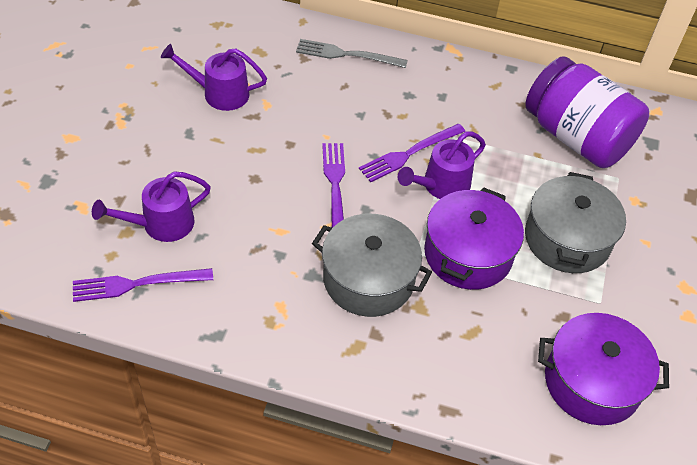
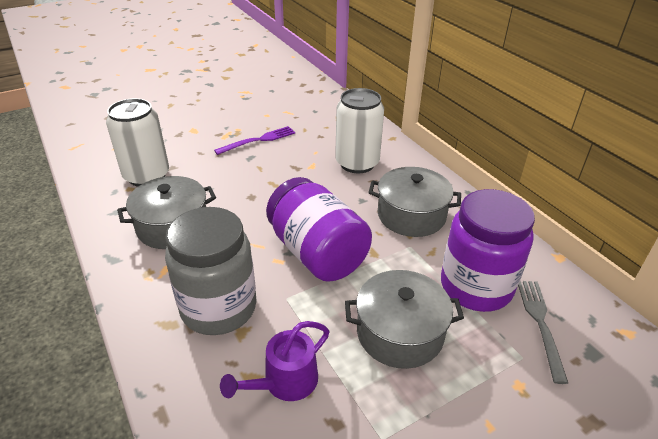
grey jar: none = 0 -> [165,207,257,335] = 1
grey pot: [312,214,432,317] [525,172,626,273] = 2 -> [117,176,216,249] [345,270,464,369] [368,167,461,237] = 3
purple fork: [73,268,213,302] [322,143,345,228] [359,124,465,182] = 3 -> [214,126,295,155] = 1
purple jar: [525,57,649,168] = 1 -> [266,177,372,282] [441,189,535,312] = 2
purple pot: [424,187,524,290] [538,313,669,425] = 2 -> none = 0
purple watering can: [92,171,211,242] [161,44,267,111] [398,132,486,199] = 3 -> [220,321,329,401] = 1
white can: none = 0 -> [106,98,169,186] [335,88,384,174] = 2

